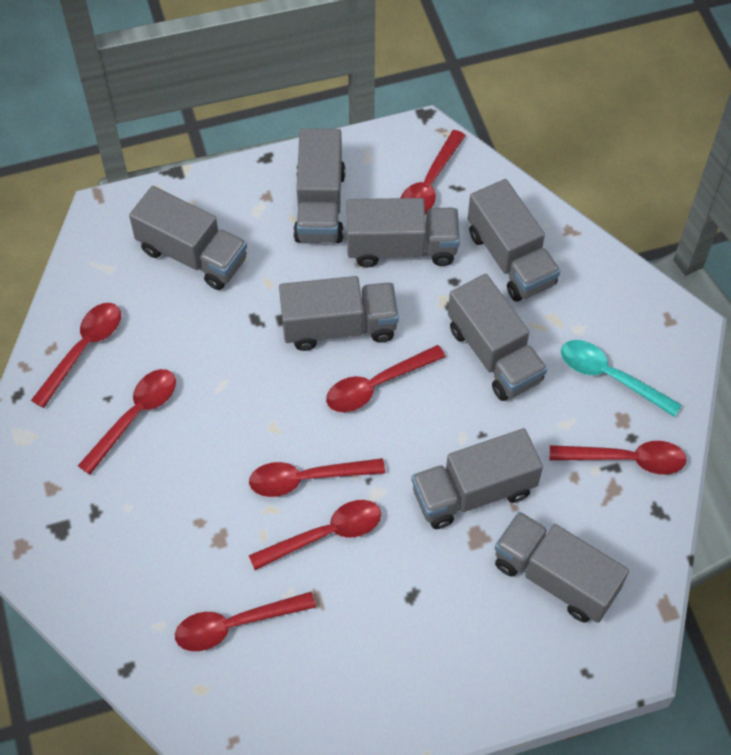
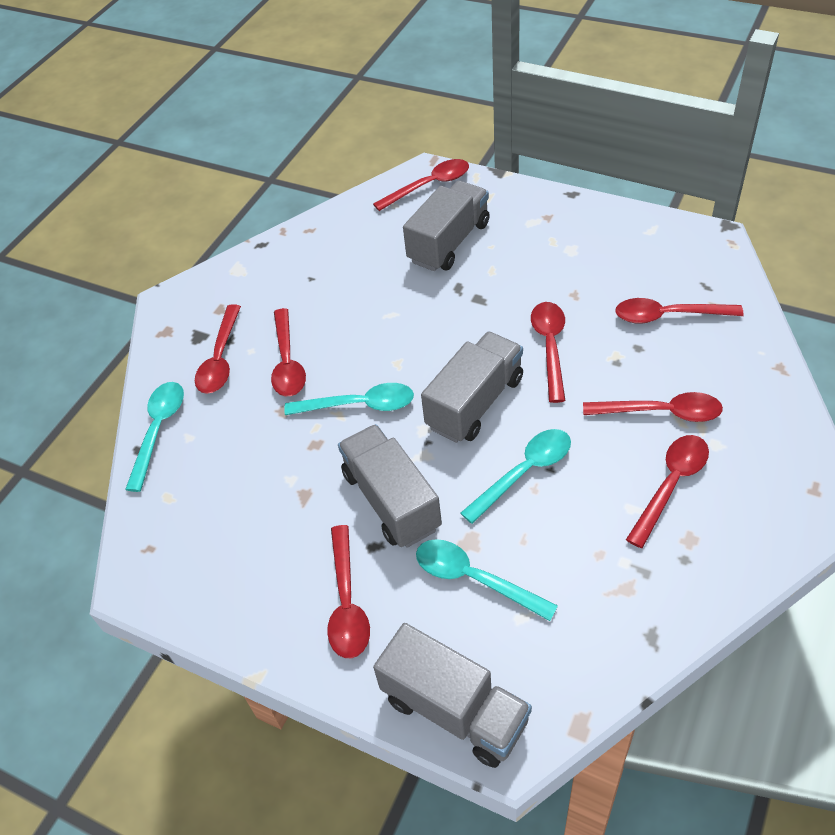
grey truck: [129,186,247,290] [279,276,399,351] [293,128,345,243] [347,198,460,267] [411,428,543,529] [448,274,547,401] [468,179,560,302] [494,512,629,623] = 8 -> [338,424,442,548] [373,623,532,768] [403,181,490,271] [421,332,523,443] = 4
turquoise spoon: [561,340,682,417] = 1 -> [125,382,184,492] [284,383,414,415] [416,539,558,621] [460,429,571,524] = 4

